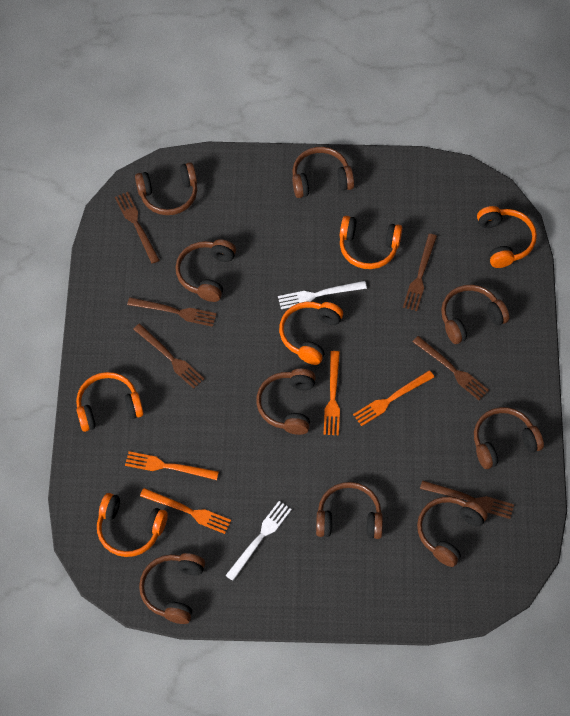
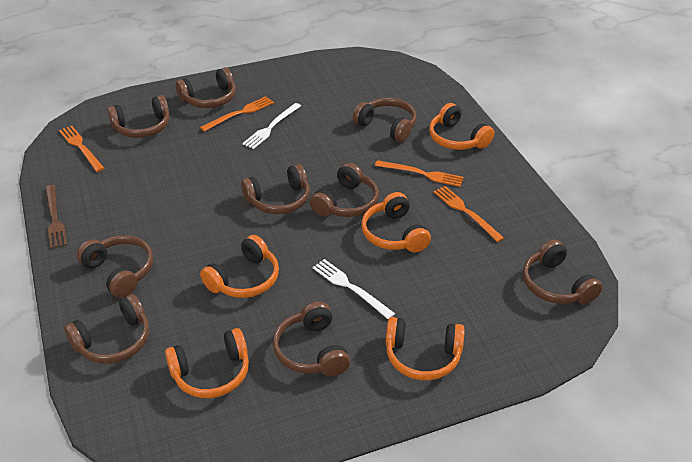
brown fork: [115,192,159,264] [127,297,217,327] [133,324,204,389] [403,234,437,311] [413,336,489,400] [420,480,514,519] = 6 -> [46,185,67,249] = 1

